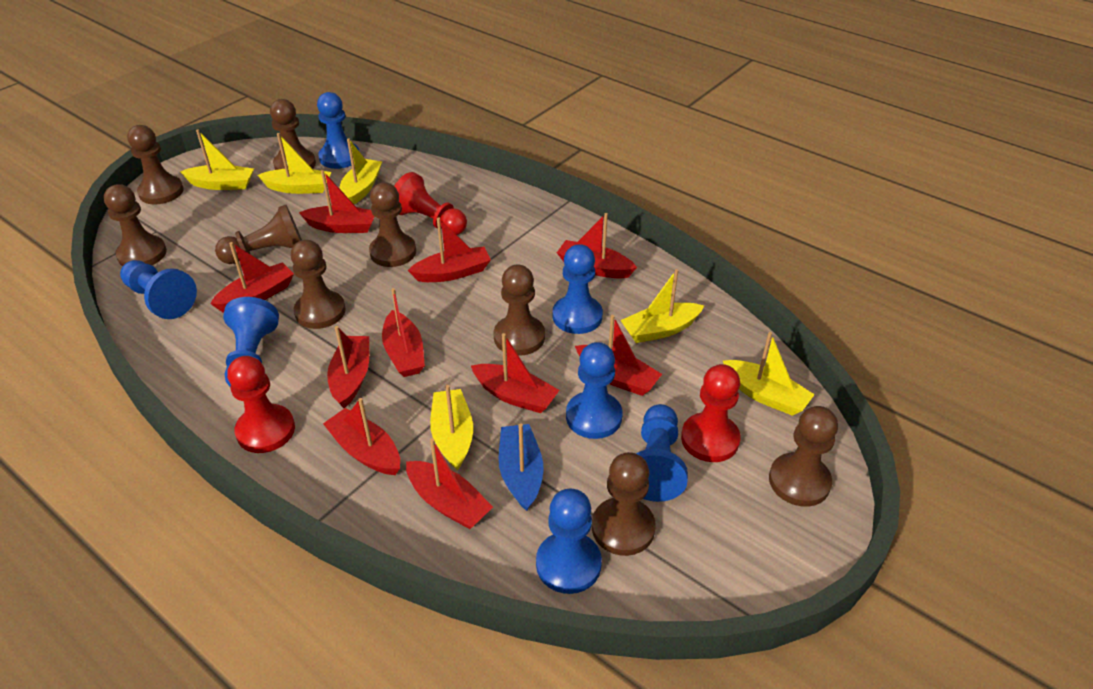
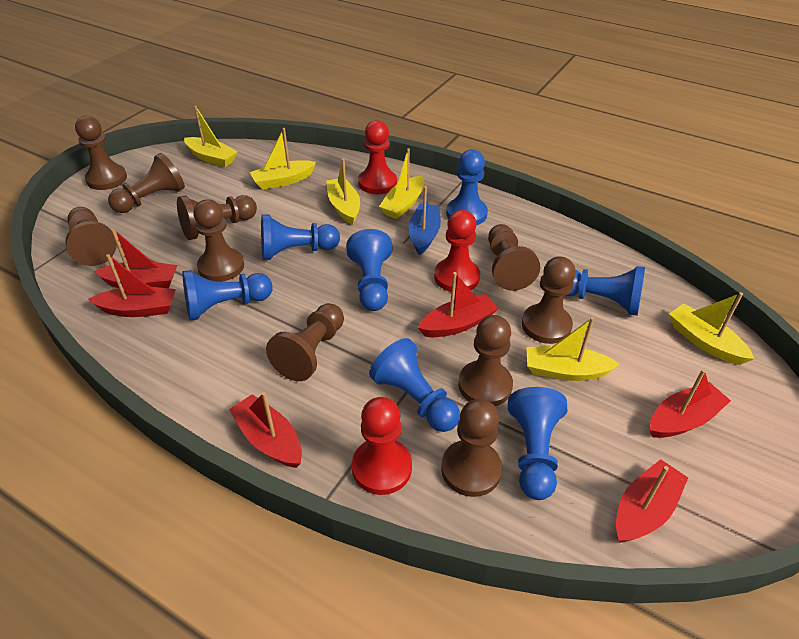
brown pawn: [104,184,167,266] [127,125,184,205] [215,205,302,264] [270,99,316,170] [291,240,346,329] [369,183,416,267] [493,265,545,356] [592,452,656,556] [769,406,838,507] = 9 -> [65,207,117,266] [75,116,127,190] [108,153,185,213] [177,195,257,240] [193,199,244,282] [266,303,344,381] [441,399,502,497] [458,315,513,406] [488,224,540,291] [522,256,576,344] = 10
red boat: [210,242,294,312] [299,170,375,233] [323,398,400,475] [327,326,369,408] [382,288,425,377] [406,438,493,529] [408,217,491,282] [471,333,559,413] [557,213,637,279] [575,315,662,396] = 10 -> [88,254,176,317] [94,228,177,288] [229,392,302,468] [418,272,499,337] [616,459,688,543] [650,369,731,438] = 6

